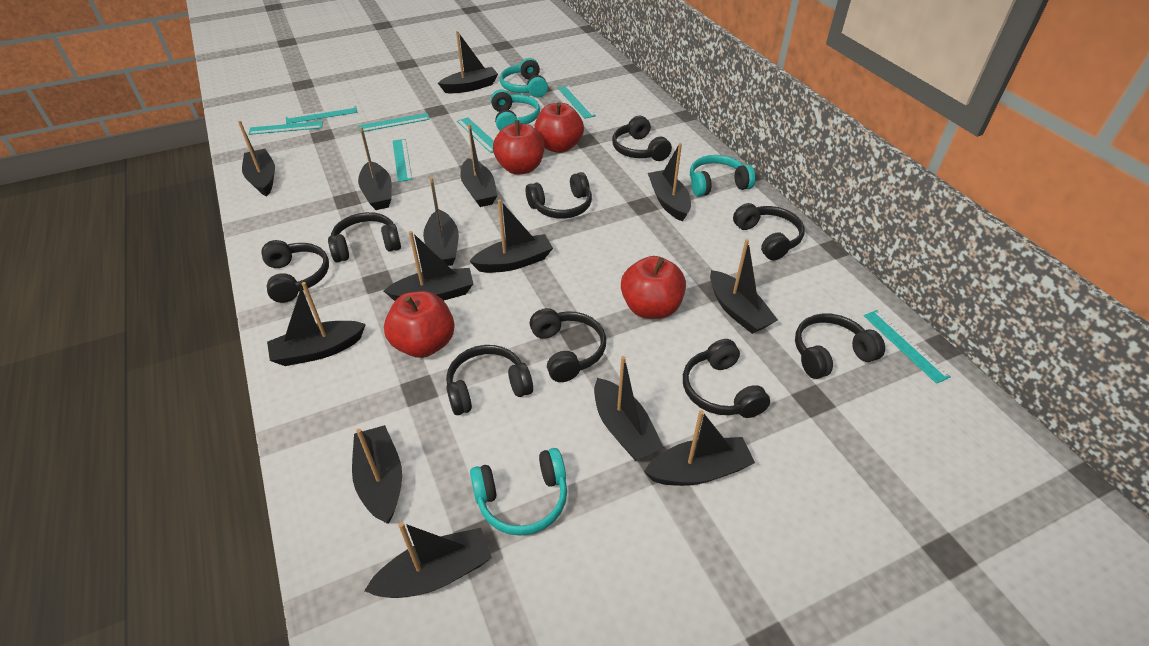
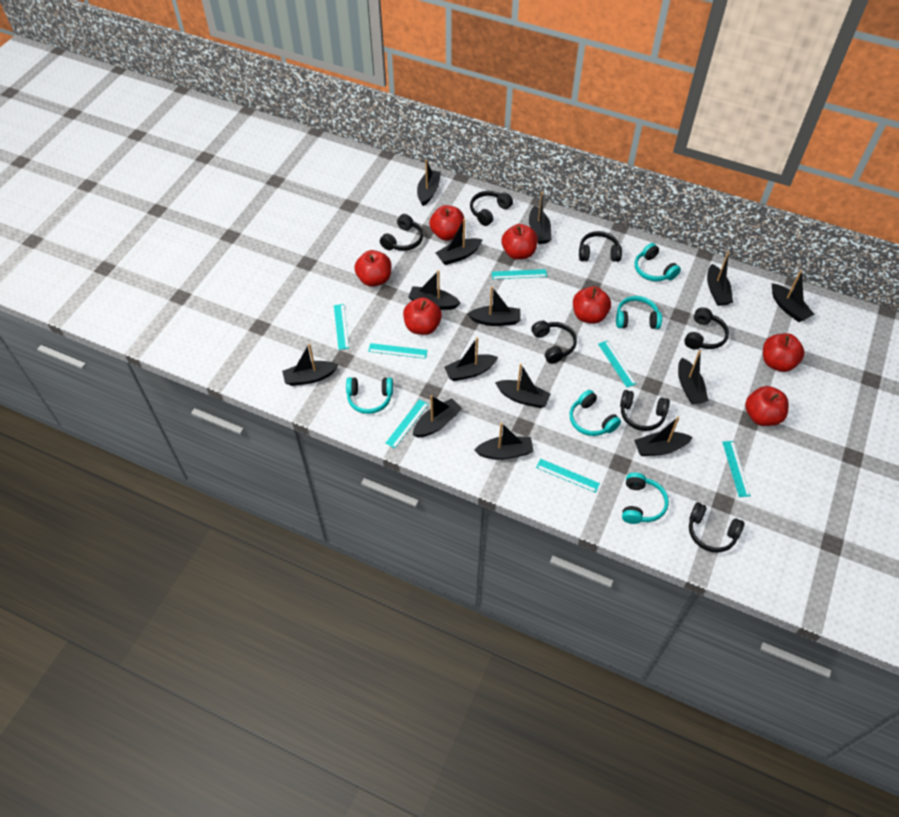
black headphones: [261,240,329,303] [328,212,401,263] [446,345,533,415] [526,172,592,219] [529,308,606,382] [612,116,672,161] [683,339,770,418] [733,203,805,260] [795,313,885,379] = 9 -> [380,214,423,251] [470,191,513,226] [531,321,577,364] [579,231,622,262] [620,390,670,431] [684,307,729,349] [689,502,745,553] = 7
red apple: [384,291,455,358] [493,120,544,175] [534,102,584,153] [621,256,686,319] = 4 -> [354,250,392,287] [403,297,442,335] [429,205,464,241] [502,224,538,260] [573,286,611,324] [745,386,789,426] [763,333,805,372] = 7
turquoise headphones: [470,448,567,536] [491,89,540,131] [500,58,548,97] [690,155,756,197] = 4 -> [346,377,393,414] [570,390,621,436] [616,296,662,329] [622,472,669,524] [635,243,681,281] = 5

